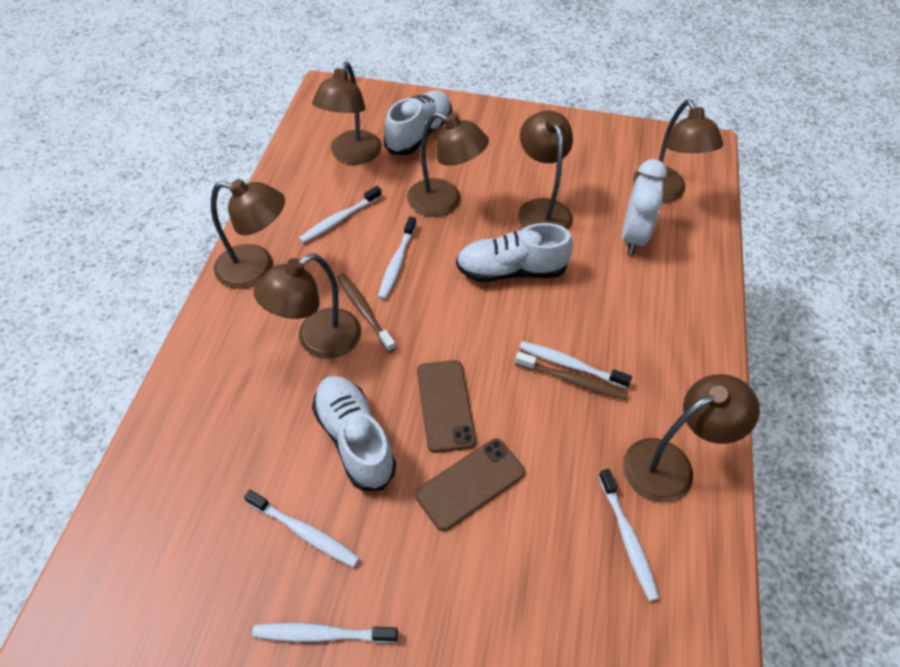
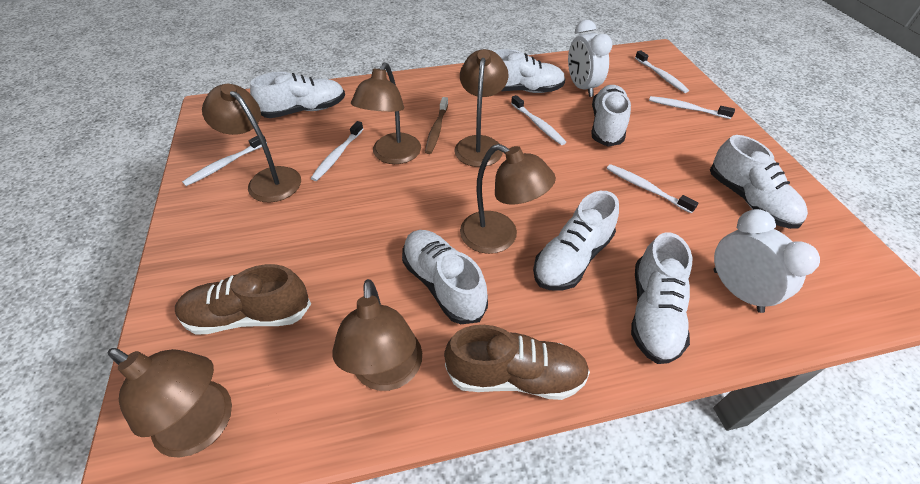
brown lamp: [211,179,285,289] [254,254,361,359] [312,62,382,164] [407,112,489,217] [518,110,573,230] [623,374,760,503] [633,100,723,202] = 7 -> [108,348,232,458] [202,84,301,202] [332,279,422,391] [351,62,421,164] [455,49,508,167] [460,144,556,254] = 6
brown phone: [415,438,525,531] [417,360,476,453] = 2 -> none = 0
brown shoe: none = 0 -> [175,264,311,335] [444,325,590,400] = 2
brown toothbrush: [337,273,396,352] [515,352,628,400] = 2 -> [425,97,448,154] = 1
white clock: [622,159,667,254] = 1 -> [568,20,612,97] [714,209,820,313] = 2
white shoe: [312,376,396,491] [384,91,452,155] [456,223,573,282] = 3 -> [250,72,345,118] [402,230,488,324] [494,49,565,93] [533,191,619,290] [592,85,631,147] [631,233,692,364] [710,135,808,229] = 7

